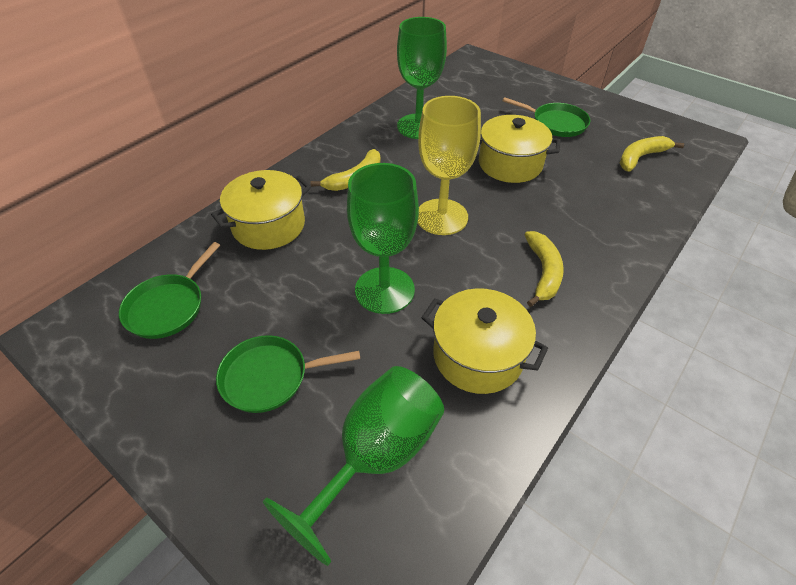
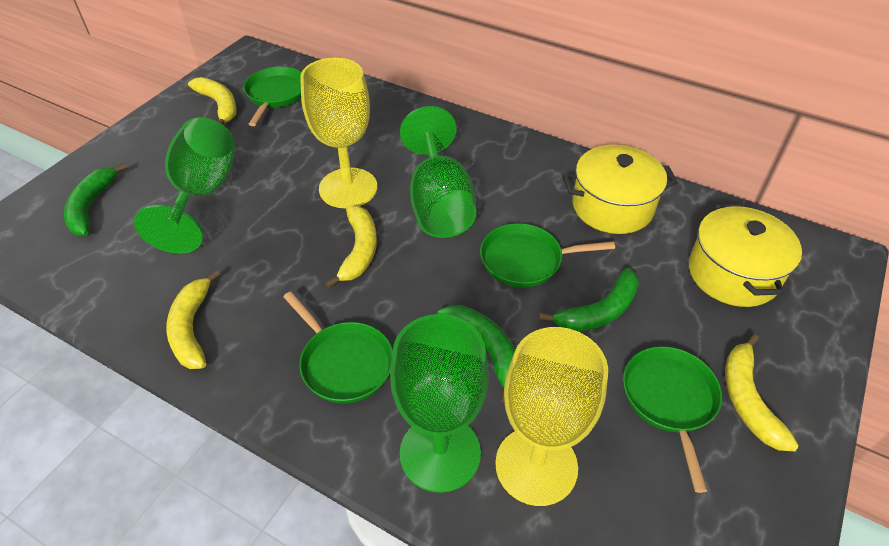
green banana: none = 0 -> [64,163,128,236] [438,305,515,403] [539,268,639,331] = 3
green pan: [119,242,220,339] [216,335,360,413] [503,97,590,137] = 3 -> [244,67,302,126] [283,291,393,404] [480,223,615,287] [623,346,722,493] = 4
yellow banana: [310,149,381,191] [524,231,564,307] [620,136,684,172] = 3 -> [167,270,221,369] [188,77,237,125] [325,205,377,288] [725,334,799,451] = 4
yellow goblet: [418,96,481,235] = 1 -> [300,58,377,208] [495,327,608,506] = 2
yellow pot: [211,170,311,250] [421,288,548,394] [479,115,561,183] = 3 -> [563,145,678,234] [689,204,802,307] = 2

